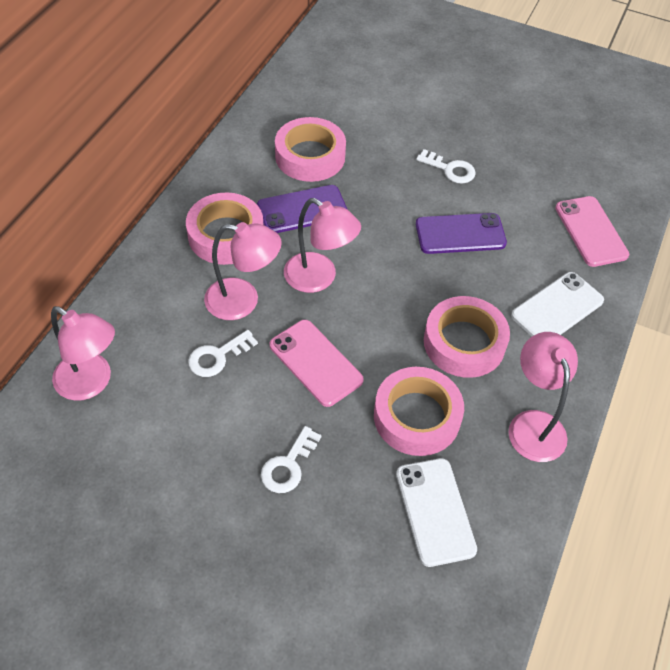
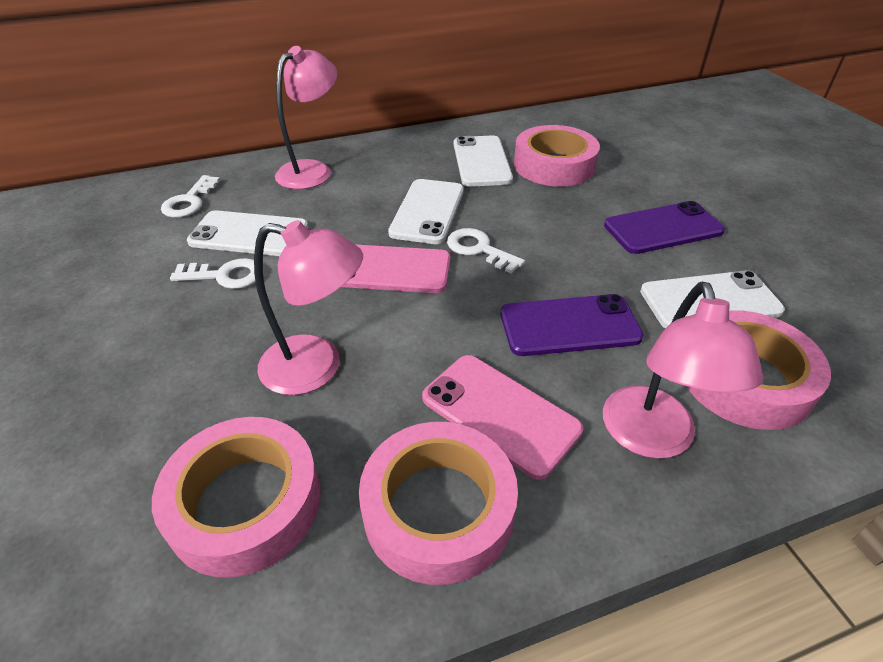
pink lamp: [51,306,115,401] [204,222,282,320] [284,198,361,293] [508,332,578,462] = 4 -> [254,220,363,395] [275,46,337,189] [603,282,763,459] = 3
white phone: [396,458,477,567] [511,272,604,336] = 2 -> [187,210,308,256] [388,179,464,244] [454,135,513,187] [640,270,785,328] = 4

